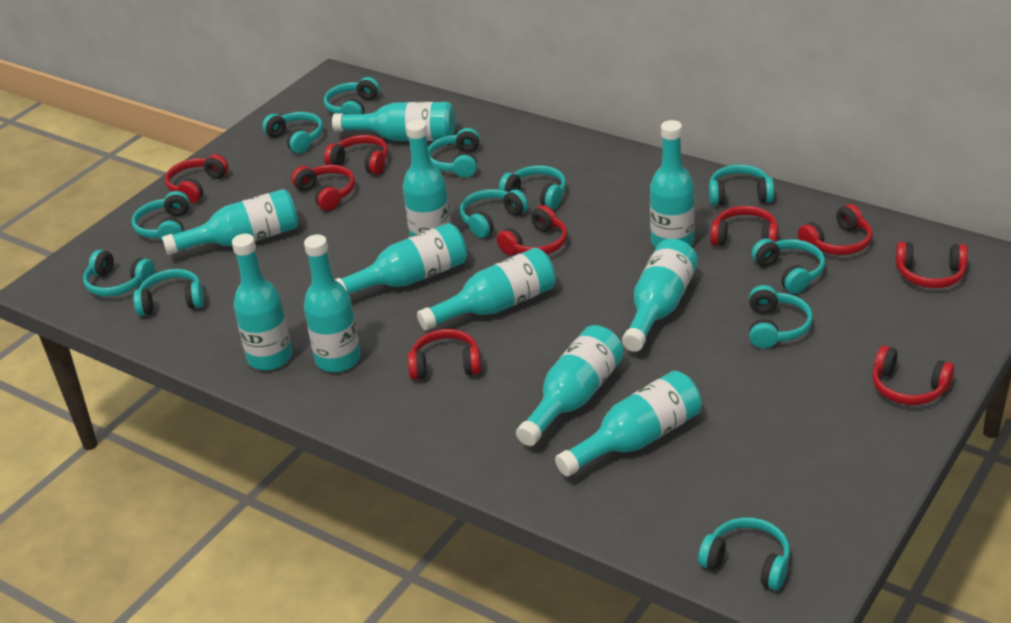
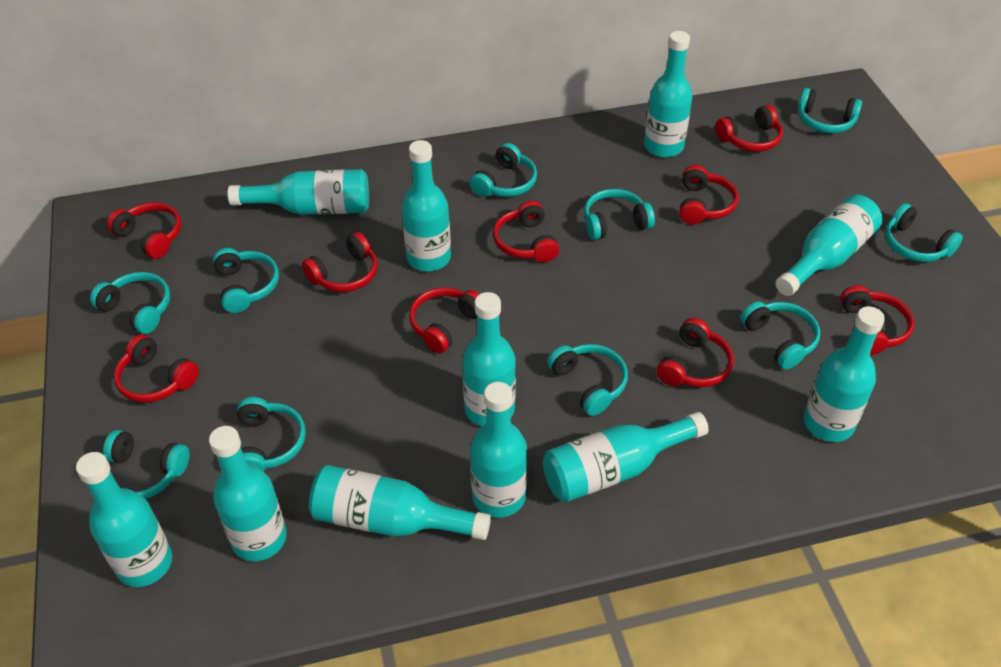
turquoise headphones: [83,250,155,297] [132,191,190,241] [133,269,204,316] [262,112,323,153] [324,77,380,115] [428,128,480,178] [460,189,528,238] [499,165,566,210] [698,517,790,590] [709,165,774,206] [749,285,813,349] [751,238,825,294] = 12 -> [90,272,171,334] [103,430,190,499] [213,248,279,313] [237,397,306,472] [470,143,537,197] [547,344,628,416] [584,189,655,240] [740,301,820,369] [798,88,862,133] [885,203,963,262] = 10

